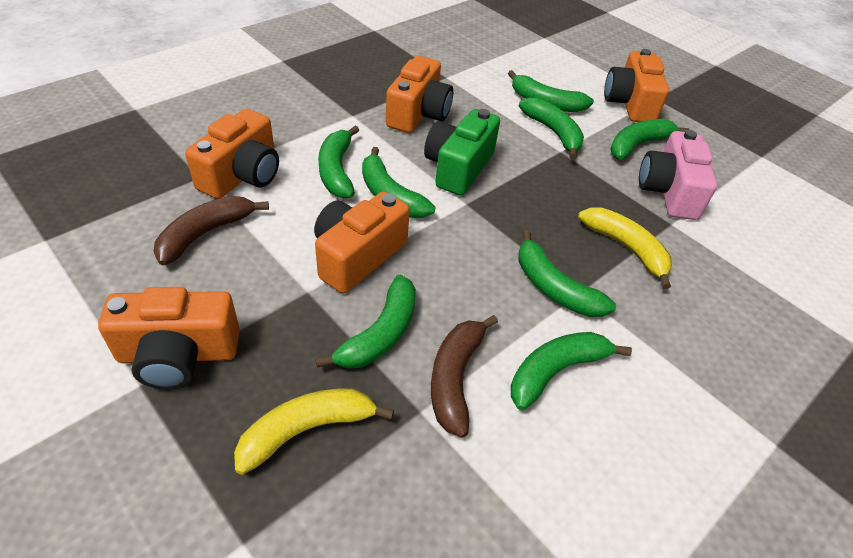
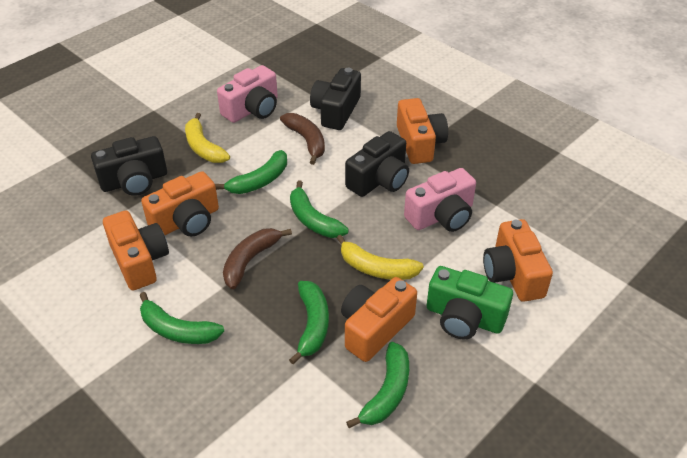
black camera: none = 0 -> [91,136,167,196] [310,68,361,130] [345,131,409,197] = 3
green banana: [315,275,416,369] [318,126,359,198] [362,147,435,218] [508,70,594,112] [511,332,632,410] [519,98,584,160] [519,230,616,317] [610,119,689,160] = 8 -> [139,292,224,344] [215,150,287,194] [289,281,329,364] [290,180,349,238] [346,342,409,428] = 5
pink camera: [639,130,717,220] = 1 -> [217,65,278,123] [404,168,476,232] = 2

